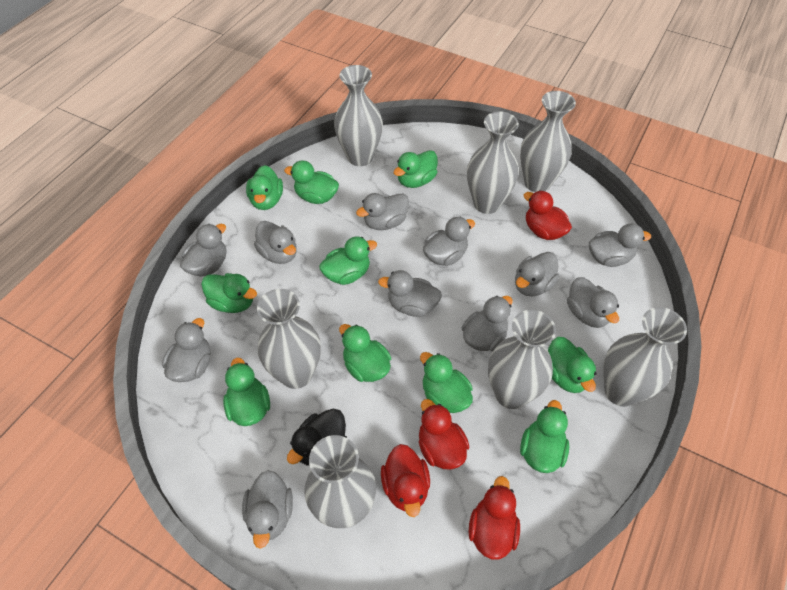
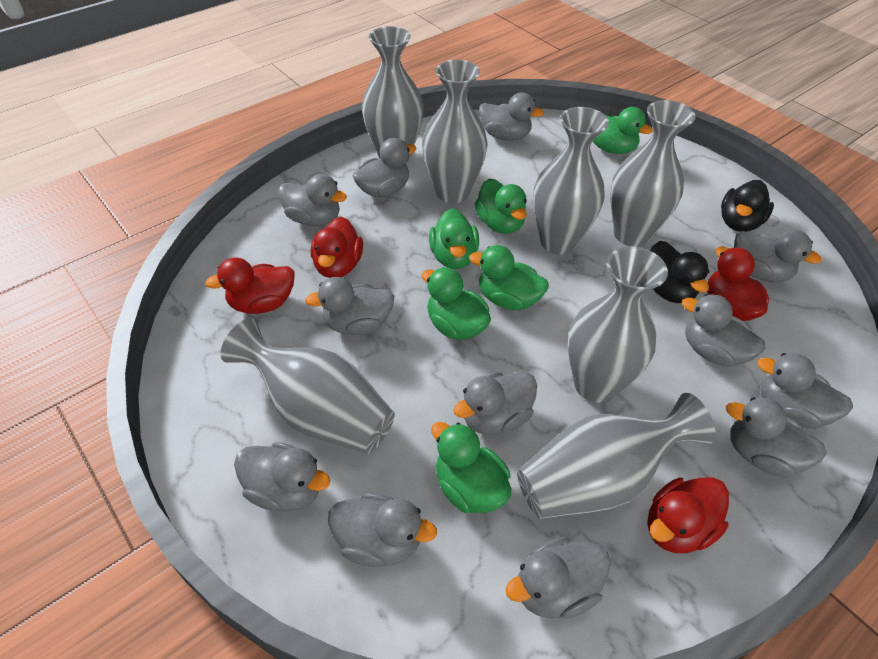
black duck: [287,409,347,466] = 1 -> [650,241,710,303] [721,180,774,232] = 2
green duck: [201,273,257,313] [223,358,270,426] [246,165,283,210] [284,160,339,204] [319,236,377,285] [339,324,391,382] [394,150,438,188] [420,352,473,413] [520,400,569,473] [548,337,597,393] = 10 -> [422,267,491,340] [429,208,479,269] [431,422,511,513] [469,245,549,310] [474,179,527,234] [593,107,653,154] = 6
grey duck: [162,318,210,382] [180,224,226,276] [242,470,293,549] [254,221,297,264] [356,193,409,230] [378,270,442,317] [423,217,475,266] [462,296,513,351] [515,252,559,296] [567,277,619,328] [589,223,651,267] = 11 -> [234,442,330,511] [278,174,347,226] [305,277,394,335] [328,493,437,567] [353,138,417,198] [454,372,537,435] [479,92,544,141] [506,537,611,619] [682,294,765,367] [726,398,827,477] [734,230,821,282] [757,353,853,429] = 12

